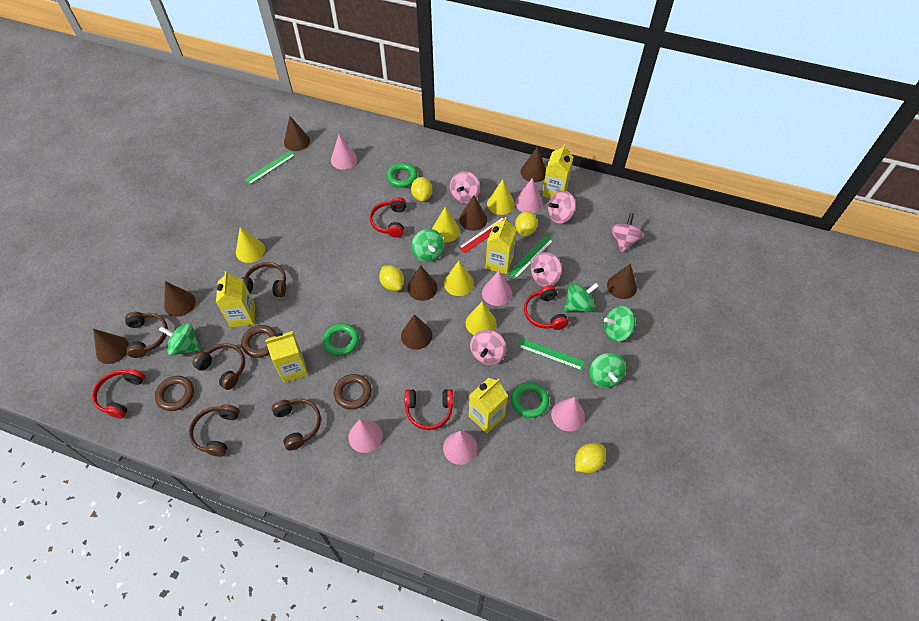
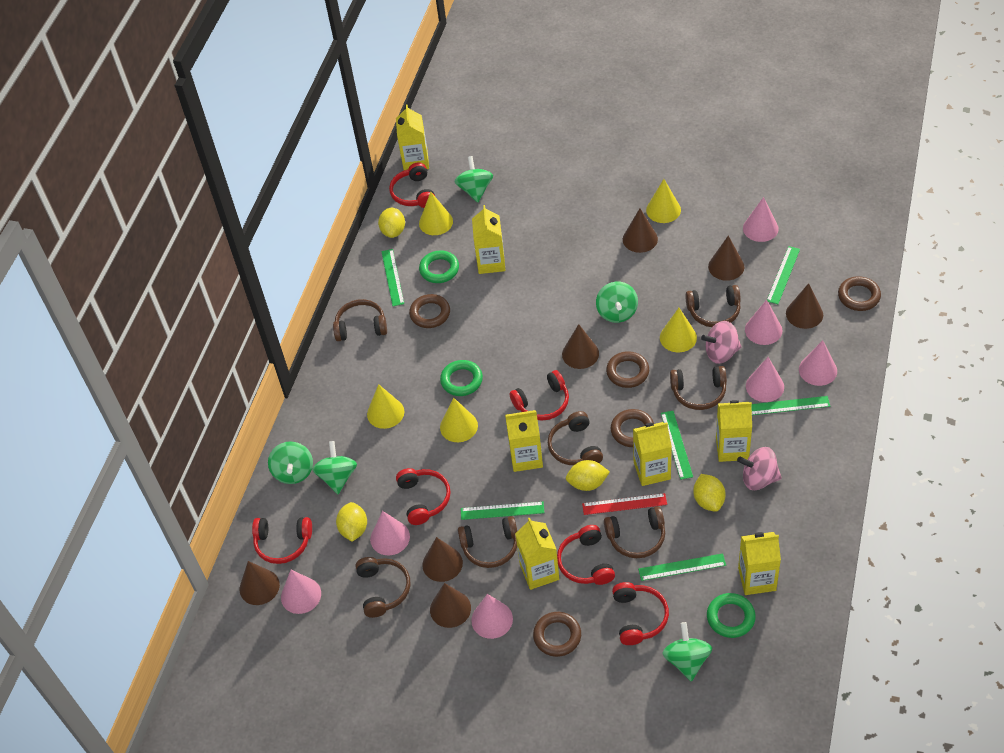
brown cone: [93,329,129,364] [164,281,196,317] [284,116,310,151] [401,314,432,350] [408,265,438,301] [459,195,487,231] [521,147,546,182] [607,263,637,299] = 8 -> [240,561,280,605] [422,537,463,582] [430,583,471,628] [562,324,599,369] [623,209,658,253] [708,236,745,281] [786,283,823,329] = 7
brown headphones: [125,312,168,358] [189,404,240,457] [192,343,245,390] [241,262,286,297] [272,399,321,451] = 5 -> [333,299,387,341] [355,557,411,618] [458,516,517,568] [548,411,603,465] [604,506,665,558] [670,366,727,410] [685,285,741,327] = 7
brown ring: [155,376,194,411] [241,325,277,358] [334,374,372,410] = 3 -> [409,294,450,328] [533,612,581,657] [606,351,649,388] [611,409,654,447] [838,276,881,311] = 5
green ruler: [245,151,295,184] [508,236,553,278] [518,338,585,371] = 3 -> [381,249,404,306] [461,502,544,520] [638,553,726,581] [661,411,693,480] [752,396,830,415] [767,246,800,304] = 6
pink cone: [331,134,357,170] [348,419,383,453] [443,431,478,465] [482,271,512,306] [515,178,543,213] [551,397,585,431] = 6 -> [281,570,321,614] [370,511,410,555] [471,594,513,639] [743,197,779,242] [745,300,782,345] [746,357,784,402] [799,340,837,386] = 7
pink spinning top: [450,171,480,204] [470,330,507,365] [531,252,562,287] [548,191,576,224] [610,213,644,252] = 5 -> [701,321,742,364] [737,447,782,490] = 2
red headphones: [92,369,145,419] [369,197,406,238] [404,389,453,430] [524,285,569,330] = 4 -> [252,517,312,564] [389,162,435,208] [396,468,451,525] [510,370,569,421] [557,525,615,585] [612,582,669,645] = 6
yellow carton: [216,271,255,327] [265,331,308,383] [469,378,508,433] [486,217,517,274] [542,144,574,198] = 5 -> [396,105,429,170] [472,205,506,274] [505,410,543,472] [515,518,559,590] [633,422,672,486] [716,400,752,462] [738,532,781,595] = 7

